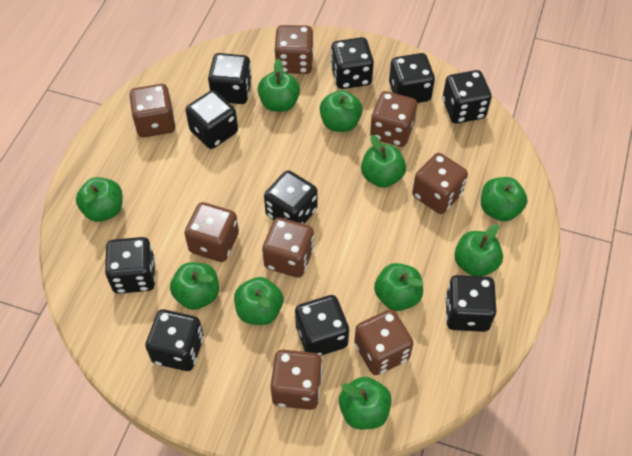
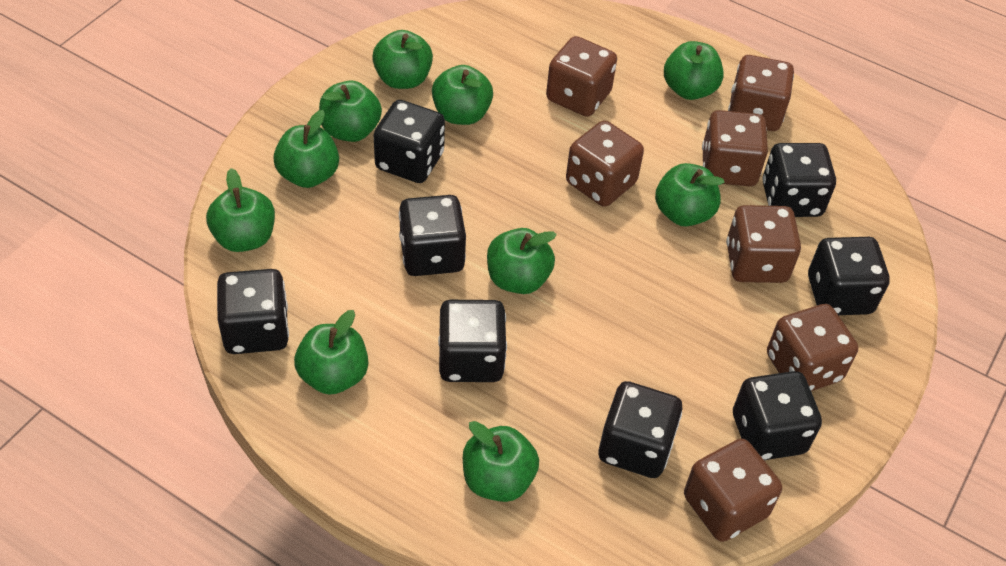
black dice: [105,237,155,294] [145,309,204,371] [185,90,238,149] [208,53,252,104] [264,170,318,224] [295,295,349,356] [331,37,374,89] [389,53,435,103] [443,70,492,124] [445,275,496,332] = 10 -> [217,269,289,354] [374,100,445,183] [399,195,466,276] [438,300,507,382] [599,381,682,478] [733,371,822,460] [762,143,836,217] [808,237,890,315] = 8
brown dice: [129,84,176,137] [184,202,239,262] [262,217,314,278] [270,350,322,410] [274,25,314,74] [354,309,414,375] [370,91,417,147] [412,153,468,214] = 8 -> [546,36,617,117] [566,120,644,207] [684,439,782,542] [702,110,768,186] [726,205,801,283] [728,55,794,131] [767,304,858,391] = 7

